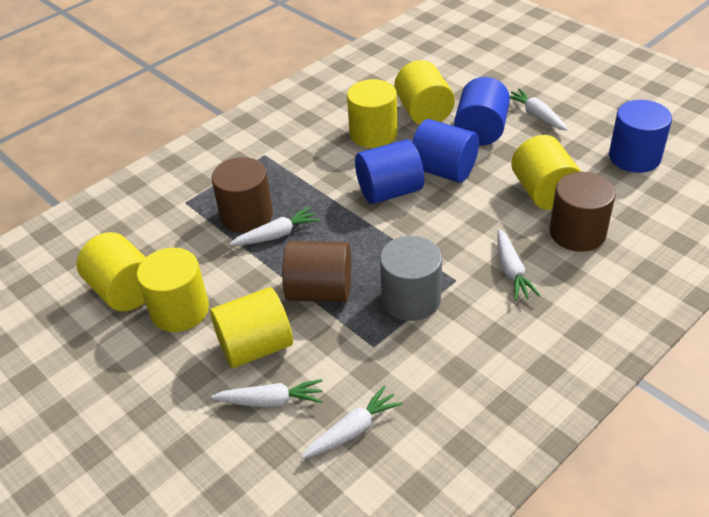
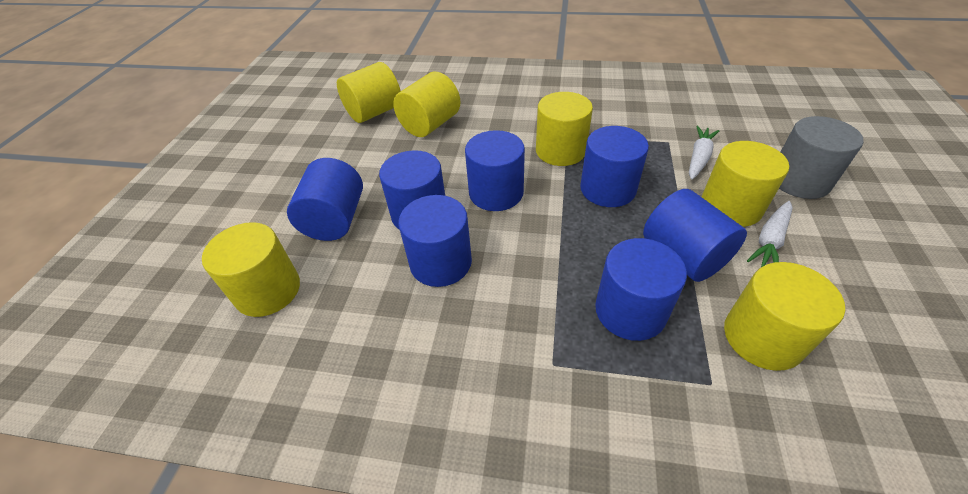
blue cylinder: [355,139,424,204] [412,119,479,183] [454,77,510,146] [609,100,672,173] = 4 -> [287,158,363,241] [379,150,445,230] [398,195,472,287] [465,130,525,211] [580,126,649,207] [595,238,687,341] [643,189,747,282] = 7
brown cylinder: [211,157,273,233] [282,241,351,302] [550,172,616,252] = 3 -> none = 0
white carrot: [211,379,323,408] [229,207,320,245] [301,385,403,459] [497,229,541,301] [510,88,568,131] = 5 -> [689,126,720,180] [747,201,793,267] = 2

